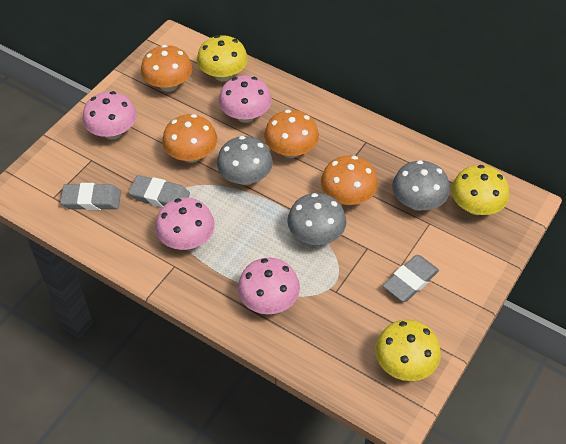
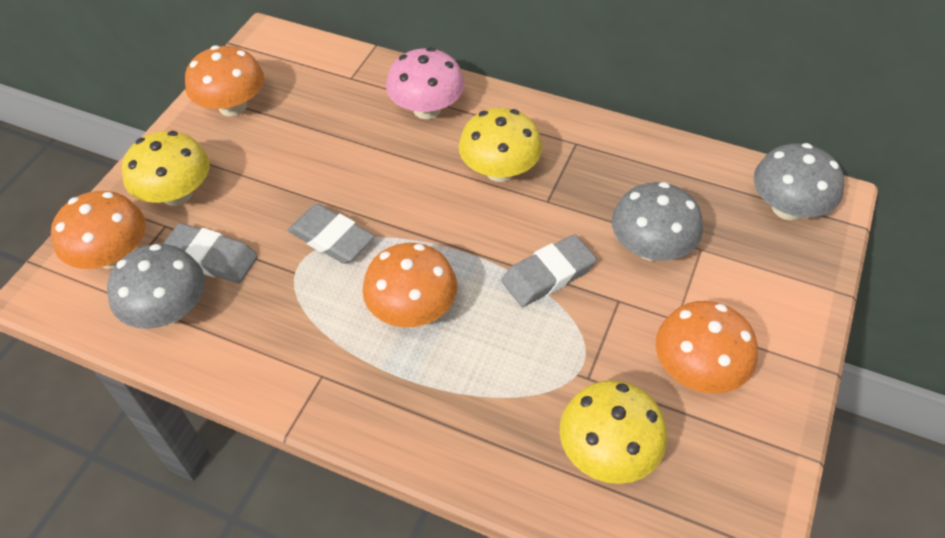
pink mushroom: [82,91,137,139] [155,198,215,250] [219,75,272,123] [238,258,300,314] = 4 -> [386,47,464,119] = 1

